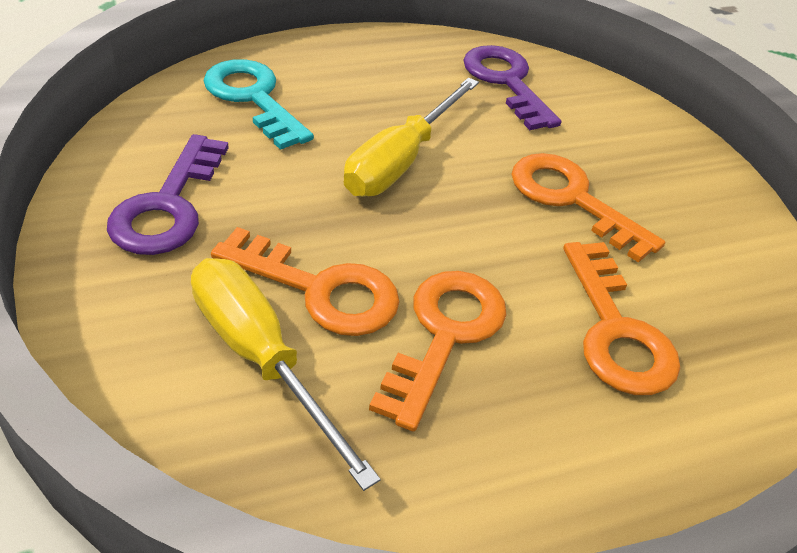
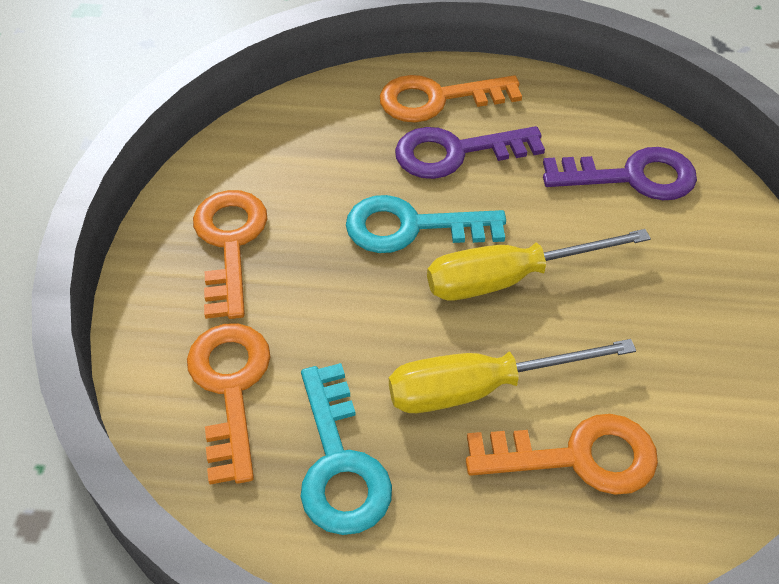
turquoise key: [203,59,314,150] = 1 -> [300,363,392,535] [346,195,506,253] = 2

